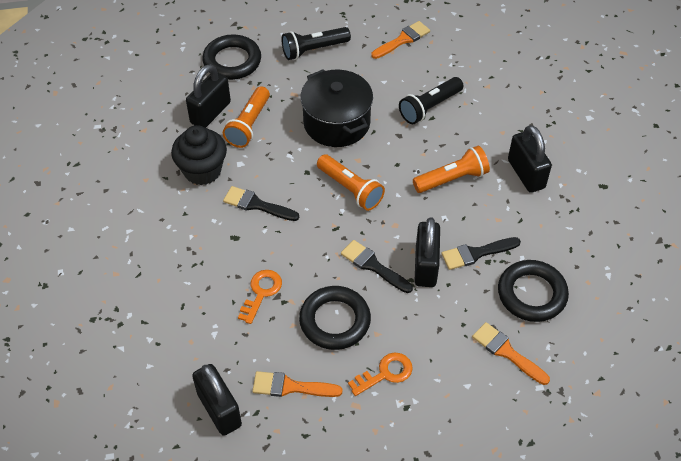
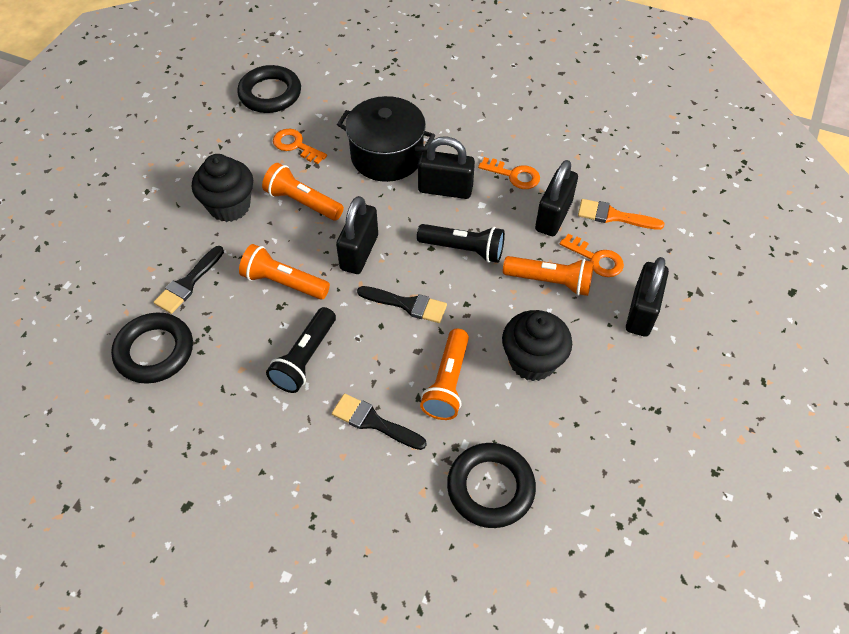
black cupcake: [171,125,227,185] = 1 -> [192,154,253,222] [502,310,572,381] = 2
orange brush: [252,371,343,397] [371,21,430,59] [472,322,550,385] = 3 -> [578,199,665,230] = 1
orange flashlight: [223,86,270,148] [317,154,385,211] [413,146,490,193] = 3 -> [239,244,330,300] [262,163,344,221] [420,328,469,420] [503,256,594,296] = 4
orange key: [238,270,282,324] [348,352,413,396] = 2 -> [273,129,327,164] [478,157,540,189] [559,234,624,277] = 3

